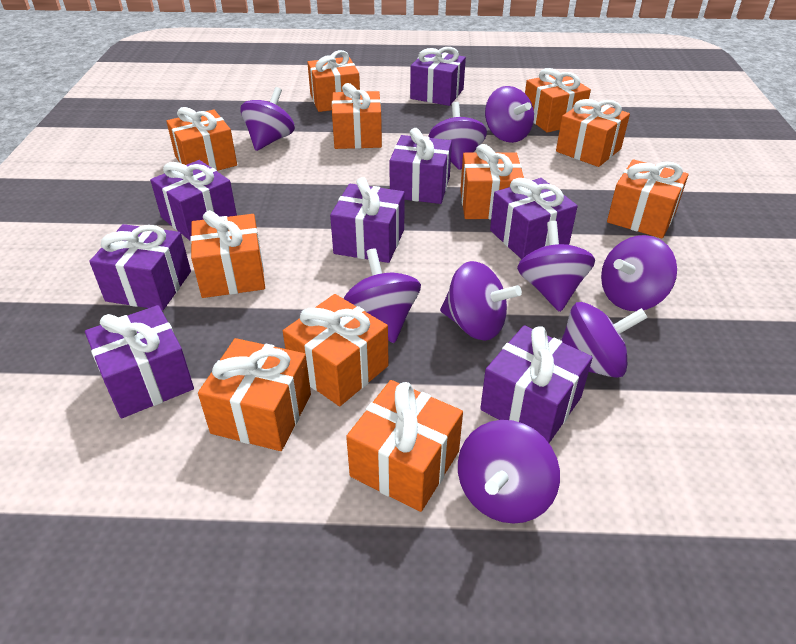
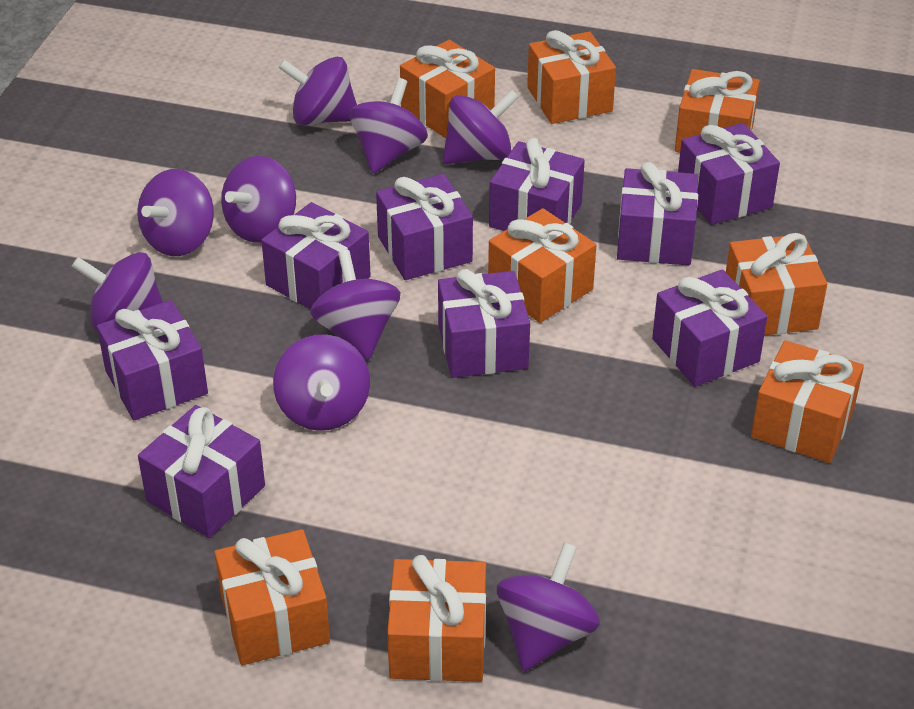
orange gift: [166,107,237,171] [190,210,265,298] [198,338,311,451] [283,294,389,406] [307,50,360,112] [332,83,382,149] [346,380,463,512] [460,144,524,219] [525,68,591,133] [556,99,630,167] [607,159,689,238] = 11 -> [214,529,330,665] [387,555,486,682] [400,40,495,138] [488,208,596,323] [527,30,616,124] [675,69,760,153] [726,233,827,335] [751,340,864,463] = 8
purple gift: [85,305,194,418] [89,224,191,310] [150,160,237,240] [330,177,405,263] [389,128,452,204] [410,47,466,106] [480,325,593,443] [490,178,578,259] = 8 -> [97,300,208,420] [138,405,265,538] [261,202,371,310] [376,174,473,280] [438,269,530,378] [489,138,585,231] [617,162,698,265] [652,269,767,387] [678,123,780,225] = 9

